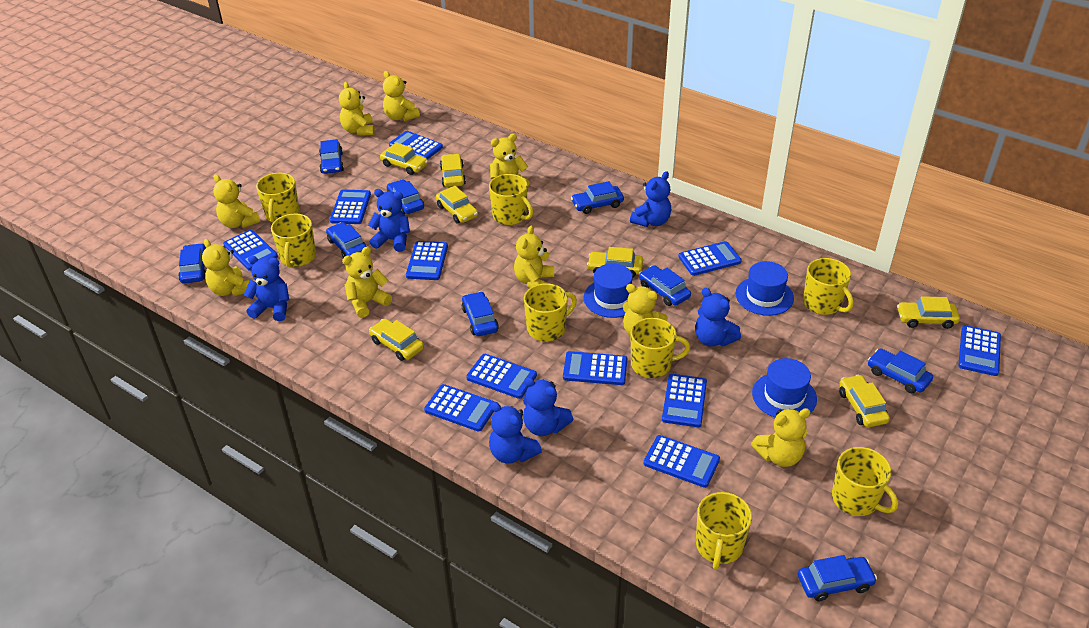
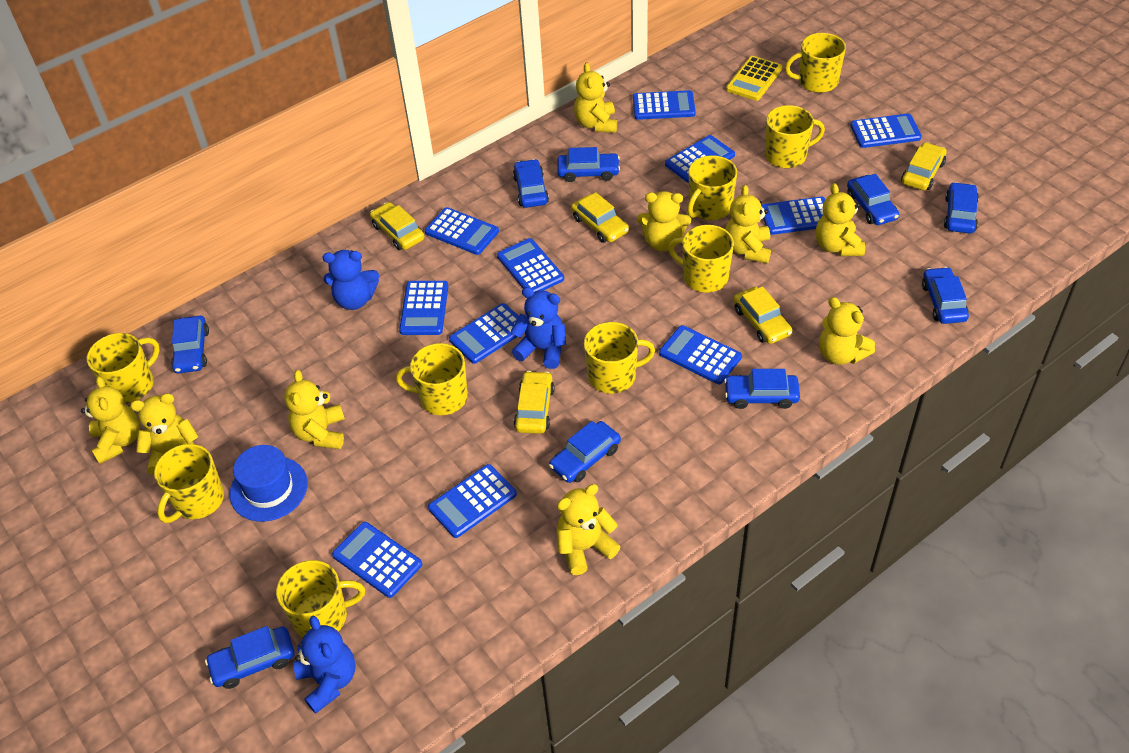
blue hat: [584,263,633,318] [736,261,794,316] [752,358,817,418] = 3 -> [229,445,308,522] = 1
blue teddy bear: [244,256,289,321] [368,189,410,252] [489,402,542,463] [523,377,573,436] [630,171,671,227] [695,288,741,347] = 6 -> [294,616,356,714] [323,250,379,310] [511,287,566,369] = 3
yellow calculator: none = 0 -> [726,56,783,101] = 1
yellow car: [369,319,424,361] [380,142,428,175] [436,186,478,223] [440,154,466,187] [587,247,643,278] [839,375,890,427] [897,296,960,329] = 7 -> [370,202,425,250] [514,371,555,434] [571,192,629,243] [734,286,792,344] [901,142,947,190] = 5
yellow mug: [256,173,300,223] [271,214,316,268] [489,174,533,225] [524,283,577,341] [631,318,690,378] [696,492,752,570] [803,258,854,315] [832,447,898,516] = 8 -> [87,333,160,403] [154,444,224,523] [276,560,365,638] [396,343,468,415] [584,322,655,394] [668,225,734,293] [687,155,737,220] [765,105,825,168] [785,33,846,93] = 9

